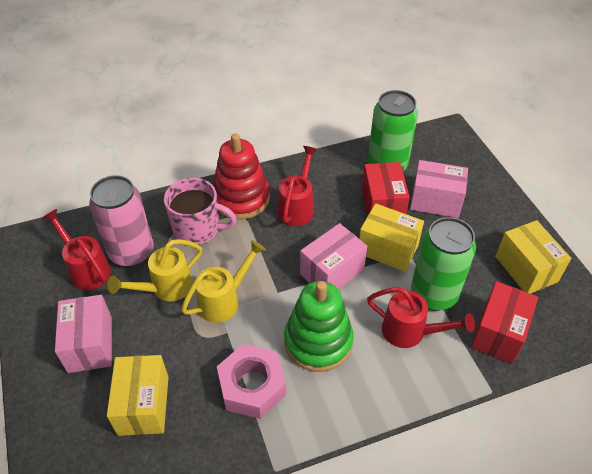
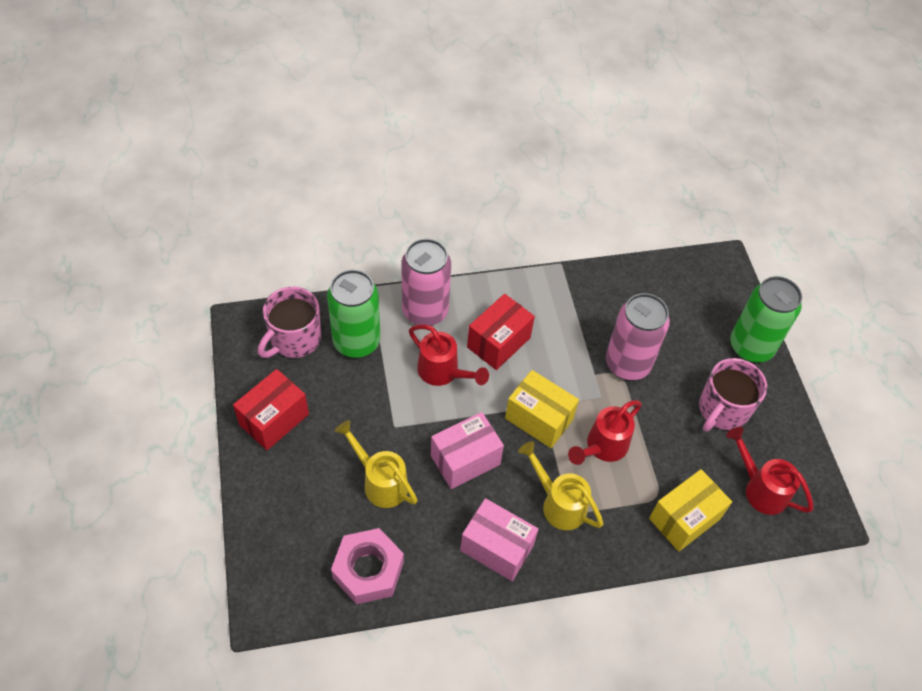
green stacking toy: [284,281,354,372] = 1 -> none = 0
pink box: [55,295,112,373] [300,223,367,289] [410,160,468,218] = 3 -> [431,412,504,489] [460,498,538,581] = 2
pink can: [89,175,154,267] = 1 -> [401,239,451,326] [606,293,670,380] = 2
pink mug: [164,178,237,245] = 1 -> [258,287,321,358] [699,358,767,432] = 2
red stacking toy: [213,134,270,220] = 1 -> none = 0
yellow box: [107,355,169,436] [359,203,424,272] [495,220,571,294] = 3 -> [505,370,579,448] [649,469,732,552] = 2

